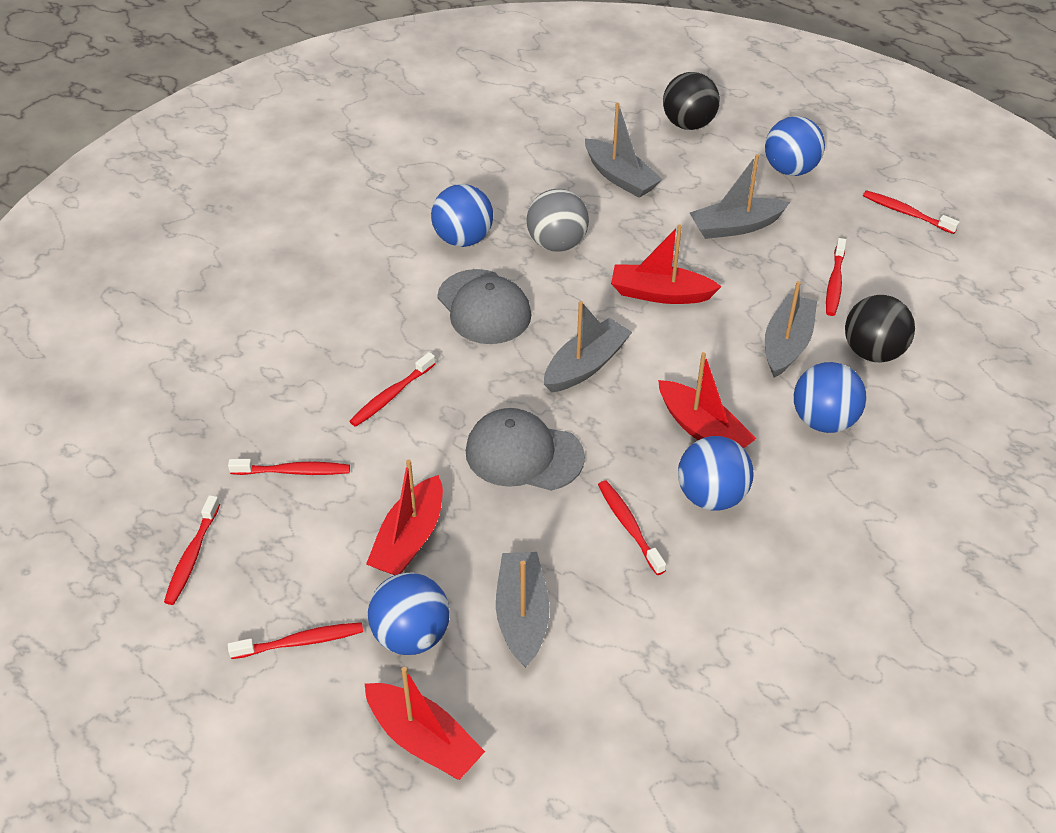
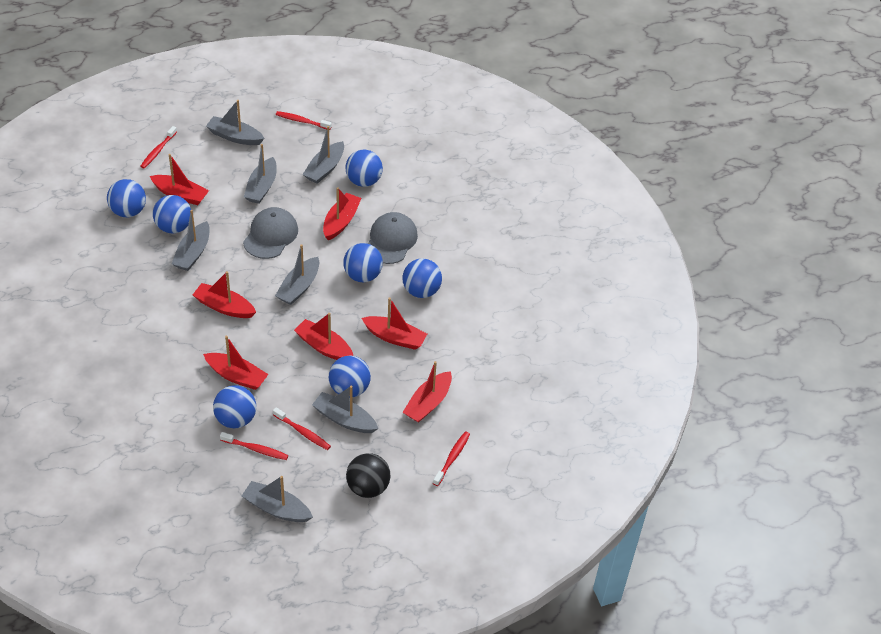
black ball: [663,72,720,130] [845,295,915,363] = 2 -> [346,453,390,498] = 1
blue ball: [368,573,450,655] [431,184,493,247] [678,436,753,511] [765,116,825,176] [794,362,866,433] = 5 -> [107,179,146,217] [153,195,191,233] [213,385,256,428] [329,356,371,397] [343,243,383,282] [345,150,383,187] [402,259,442,298] = 7
grey ball: [526,189,589,252] = 1 -> none = 0
grey boat: [496,552,550,668] [544,301,632,393] [585,103,663,198] [690,154,790,239] [765,281,817,378] = 5 -> [172,210,210,271] [206,100,265,145] [242,476,313,522] [244,144,277,204] [275,244,319,305] [303,126,344,184] [312,386,378,433] = 7
red boat: [365,667,485,780] [366,460,443,575] [611,224,721,304] [658,352,757,448] = 4 -> [150,154,209,205] [193,271,256,318] [203,336,269,390] [294,313,353,360] [323,187,362,240] [361,298,427,350] [403,361,452,423] = 7
red toothbrush: [164,495,220,605] [228,459,350,475] [228,622,363,659] [349,352,436,427] [598,480,666,575] [826,238,846,316] [863,190,960,234] = 7 -> [140,126,177,169] [220,432,288,460] [273,407,331,450] [276,111,332,130] [433,431,470,486] = 5

